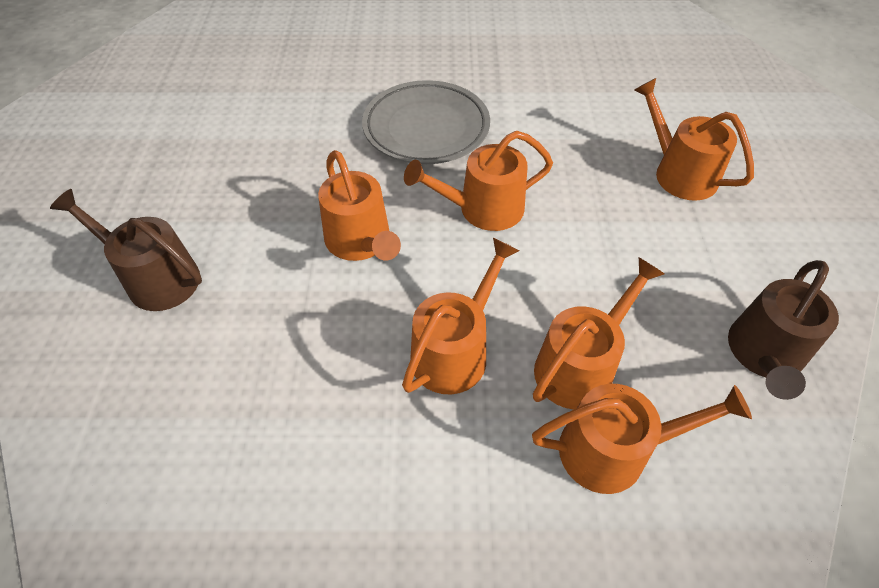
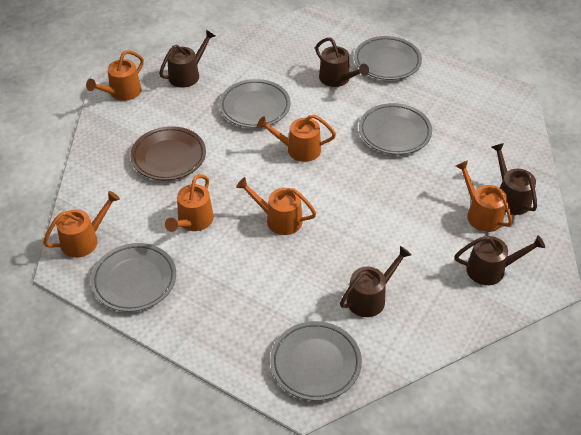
brown plate: none = 0 -> [130,126,206,181] = 1
brown watering can: [50,189,202,311] [728,260,839,400] = 2 -> [159,30,215,88] [315,38,369,87] [340,246,411,317] [455,235,545,285] [492,143,537,215] = 5
grey plate: [362,80,490,164] = 1 -> [91,243,176,312] [219,79,290,128] [270,321,362,401] [354,36,422,80] [359,103,432,155] = 5

